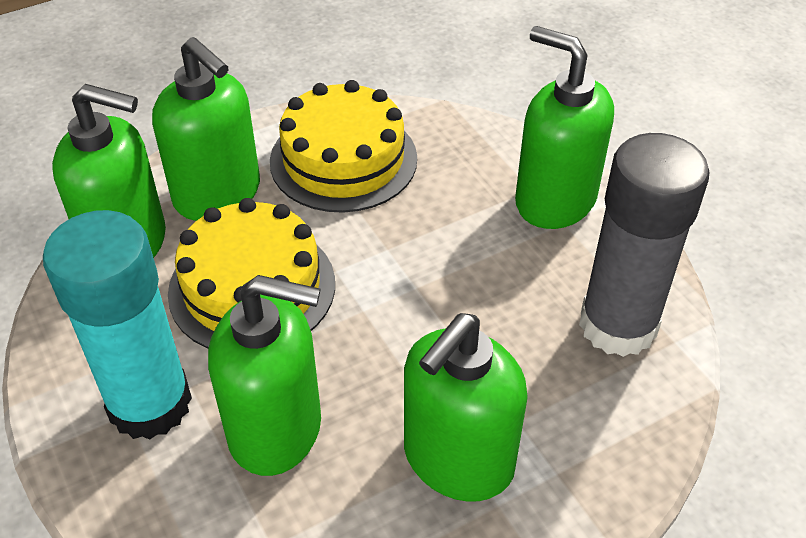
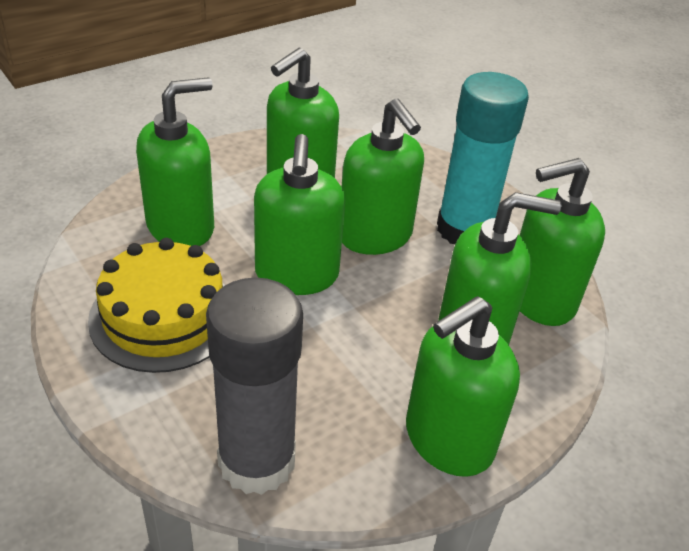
green soap dispenser: [52,84,166,258] [152,37,260,221] [208,275,321,476] [404,313,528,502] [515,26,614,229] = 5 -> [136,77,214,246] [254,134,345,295] [267,48,339,178] [342,98,424,255] [406,296,520,477] [438,192,561,345] [520,158,605,326] = 7
yellow cake: [168,198,335,349] [270,80,417,213] = 2 -> [88,238,225,373] = 1

